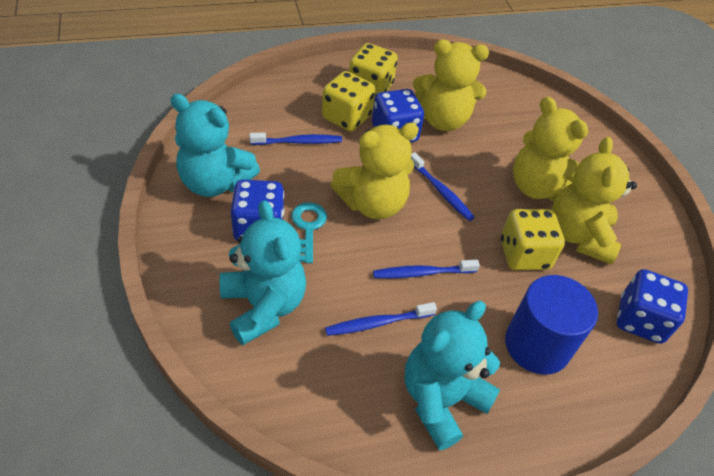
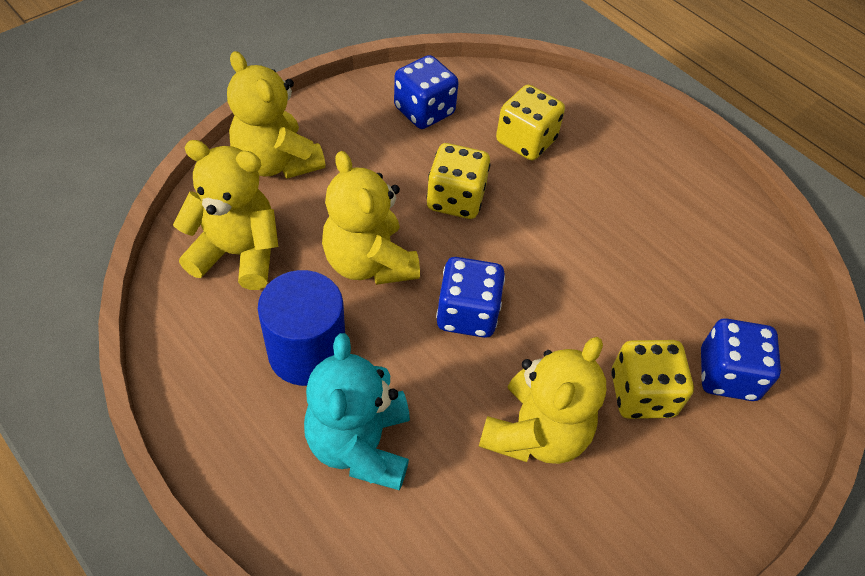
blue toothbrush: [249,133,342,145] [325,302,437,336] [373,260,480,278] [411,152,475,221] = 4 -> none = 0
turquoise key: [291,202,327,263] = 1 -> none = 0
turquoise teddy bear: [171,94,260,197] [220,200,306,345] [405,301,500,450] = 3 -> [304,333,410,490] = 1

